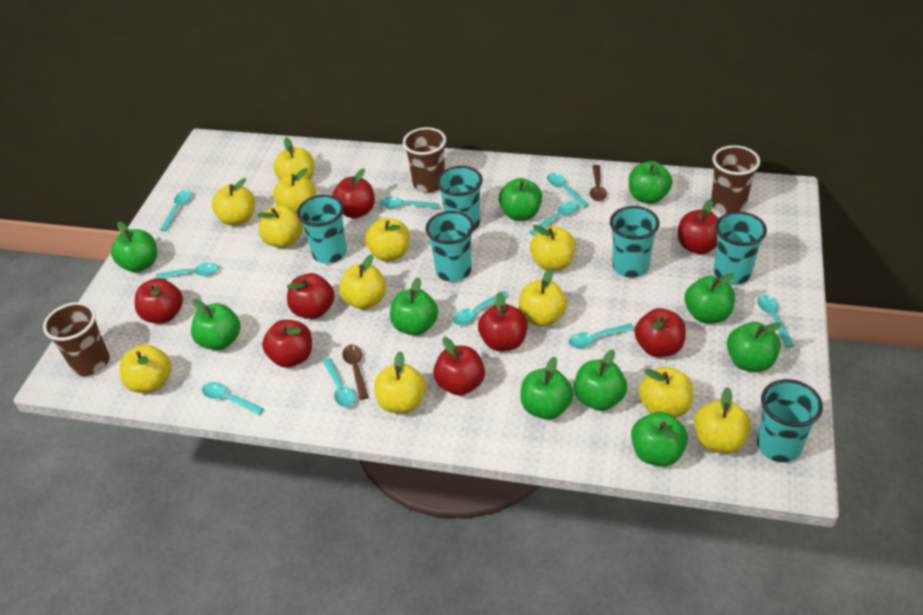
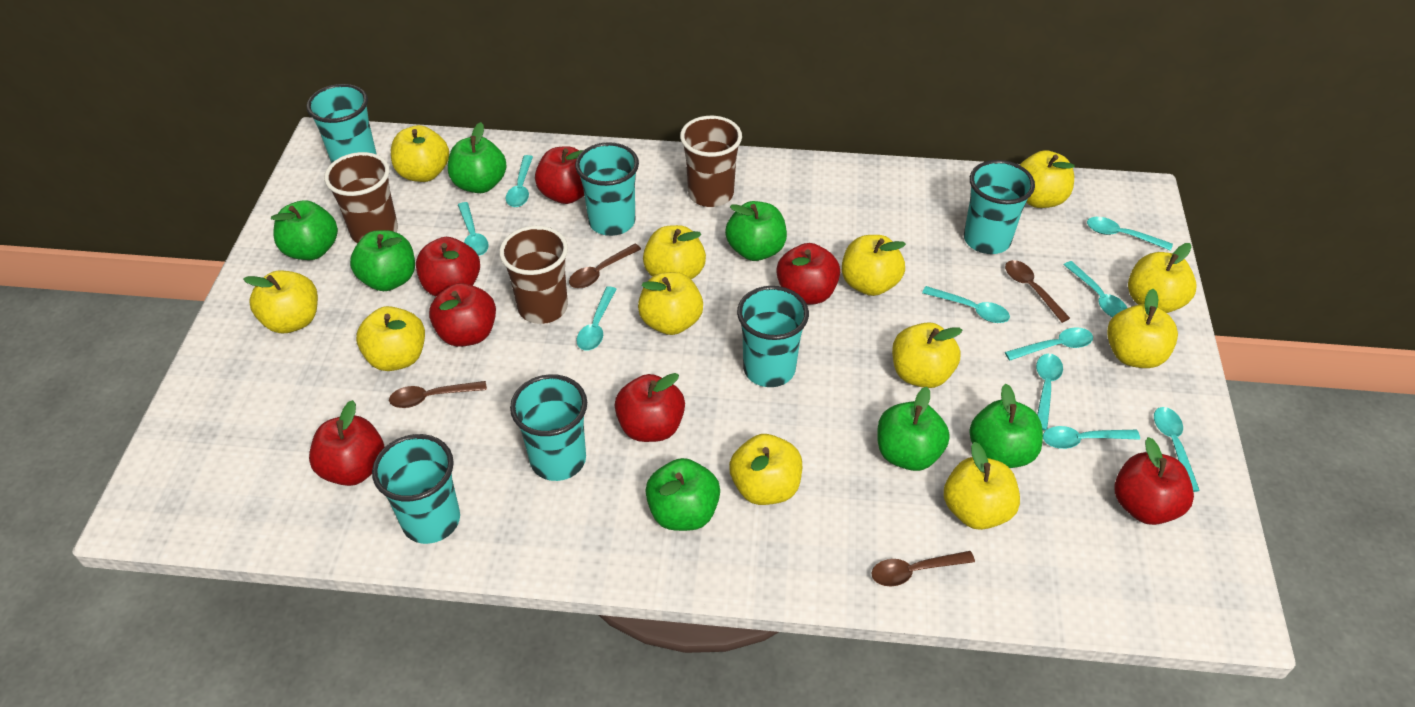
brown spoon: [342,345,369,400] [590,165,607,201] = 2 -> [389,381,487,408] [569,244,641,288] [871,551,975,586] [1005,260,1070,323] = 4
green apple: [111,221,157,272] [191,299,240,350] [390,277,438,335] [499,178,542,221] [520,357,574,420] [574,350,627,411] [629,161,672,204] [631,412,688,466] [684,273,735,323] [727,322,781,372] = 10 -> [271,200,338,260] [350,230,415,291] [448,122,507,193] [645,458,720,531] [725,201,787,261] [877,387,950,471] [969,384,1043,468] = 7
red apple: [135,278,183,323] [262,320,312,368] [287,273,335,319] [332,168,375,219] [433,337,485,396] [478,292,528,351] [635,308,686,357] [678,199,719,254] = 8 -> [309,400,385,486] [416,237,480,296] [429,283,496,347] [535,146,584,204] [615,373,685,442] [776,243,840,304] [1114,437,1194,525] = 7

